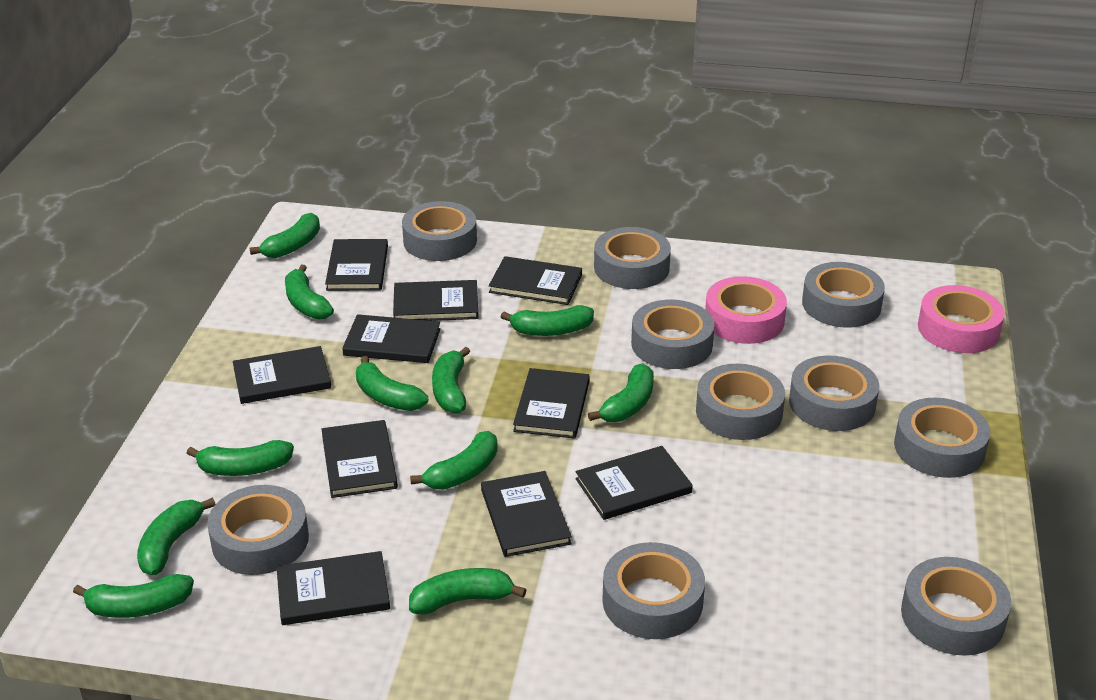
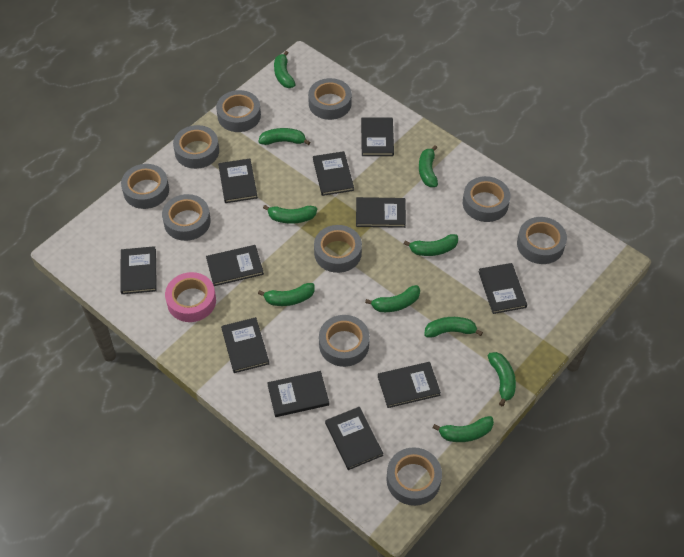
black book: [233,346,331,404] [277,551,390,625] [321,420,398,498] [325,239,388,291] [342,314,441,363] [393,280,479,321] [481,471,572,557] [489,256,582,305] [513,368,590,439] [576,446,693,520] = 10 -> [120,246,157,294] [206,245,264,286] [218,159,258,203] [221,317,269,373] [267,371,329,417] [313,151,354,196] [325,407,383,470] [356,197,406,228] [361,117,394,156] [378,362,441,408] [478,263,527,314] = 11
green banana: [73,574,194,618] [137,497,216,575] [187,440,294,476] [250,213,320,258] [285,264,334,319] [356,356,428,411] [409,568,526,615] [410,431,498,490] [432,347,470,414] [501,305,594,336] [588,363,654,422] = 11 -> [258,283,315,306] [259,128,310,145] [263,205,317,224] [274,51,295,88] [365,285,420,312] [404,234,458,256] [419,145,438,187] [424,317,483,338] [433,416,494,442] [488,352,516,406] = 10
pink tape: [705,276,787,344] [918,285,1005,353] = 2 -> [165,272,216,322] = 1

